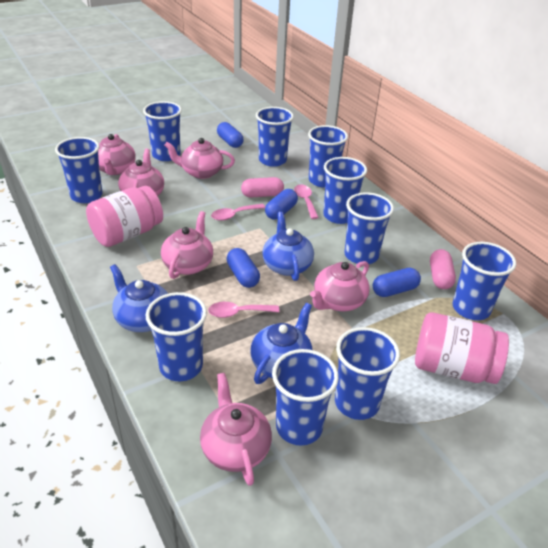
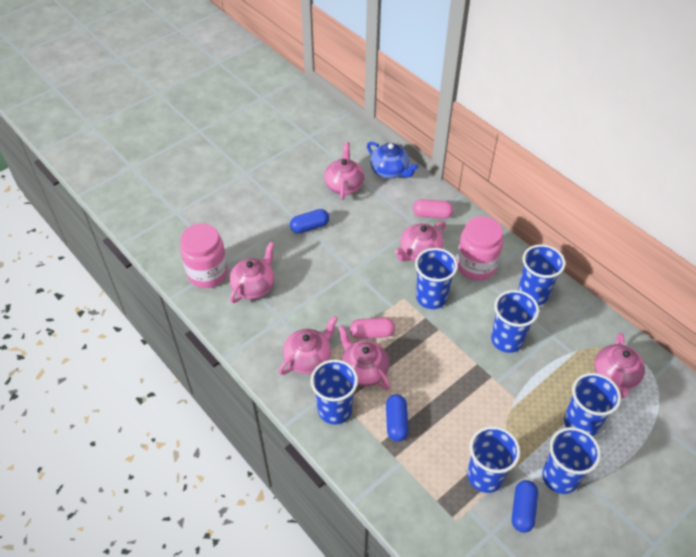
blue capsule: [217,122,244,148] [227,248,260,288] [265,189,298,220] [373,268,421,297] = 4 -> [290,209,329,233] [386,394,409,441] [512,480,538,533] = 3
blue cup: [55,137,103,203] [143,101,182,161] [146,292,207,381] [256,107,294,167] [272,349,339,445] [308,125,348,188] [323,157,367,224] [335,327,400,420] [344,192,394,264] [453,242,516,320] = 10 -> [310,359,358,425] [415,248,458,309] [467,426,520,493] [491,290,539,353] [518,244,565,305] [542,427,601,494] [564,373,621,436] = 7
blue teapot: [110,264,168,332] [251,303,312,384] [262,212,314,281] = 3 -> [367,142,418,179] = 1
pink spoon: [208,302,279,318] [211,204,265,221] [294,184,319,219] = 3 -> none = 0

